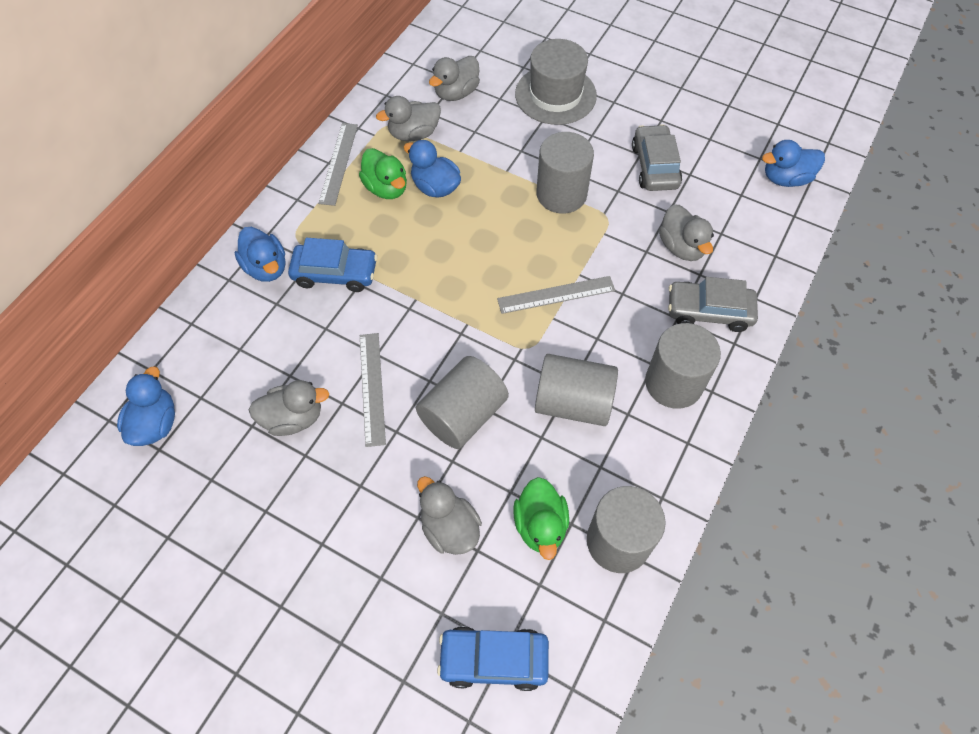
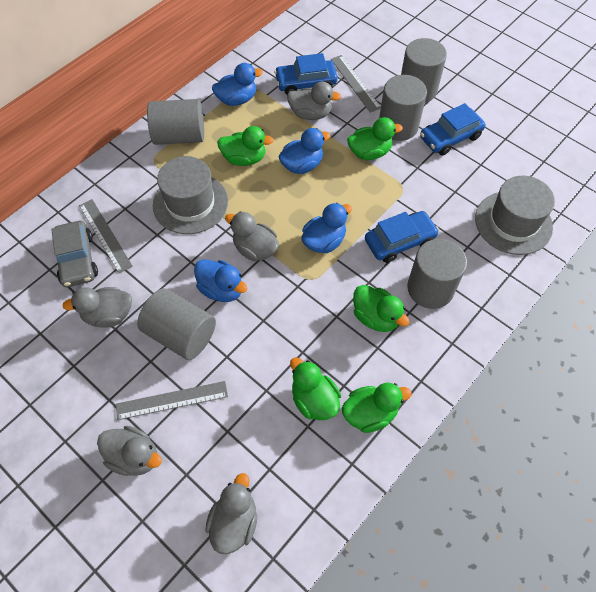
blue car: [288,238,378,292] [437,626,549,691] = 2 -> [274,53,338,94] [365,211,439,263] [420,103,486,155] = 3
green duck: [359,148,407,199] [513,477,569,560] = 2 -> [217,126,274,166] [290,357,341,420] [342,383,412,433] [347,117,403,160] [353,285,409,332] = 5
grey car: [632,124,682,191] [668,277,758,332] = 2 -> [51,221,98,287] = 1
grey hat: [515,39,597,125] = 1 -> [153,156,228,234] [475,176,555,255] = 2

